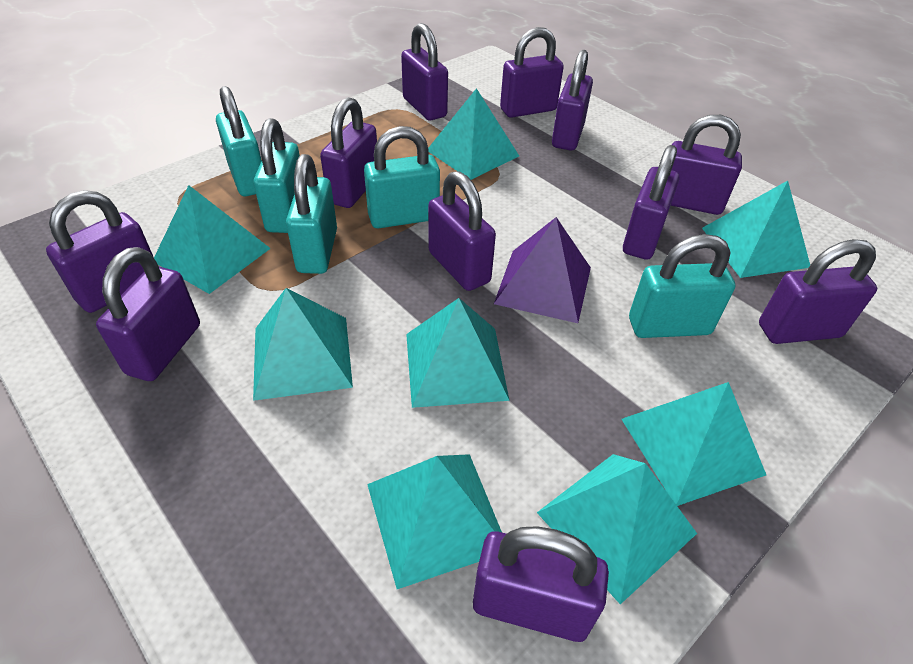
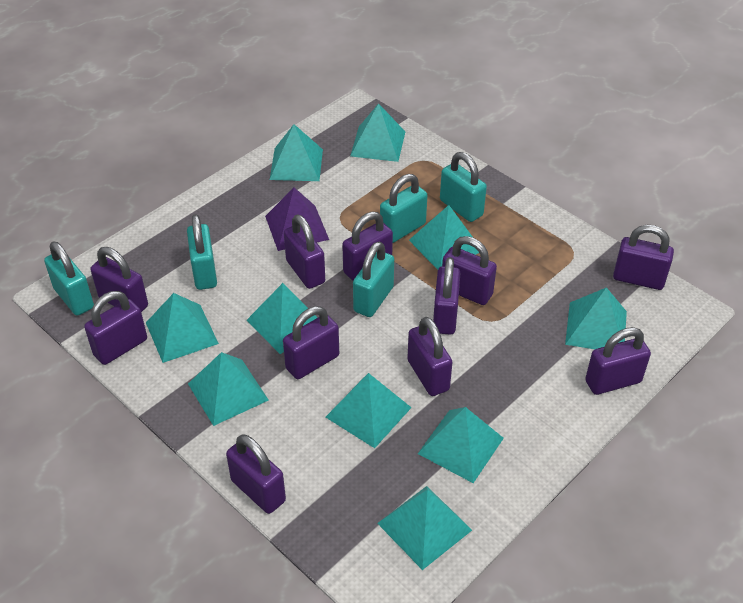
turquoise pyramid: [154,185,271,294] [253,288,353,401] [367,454,502,589] [406,298,510,408] [428,88,519,180] [537,454,697,604] [621,382,766,506] [702,181,810,278] = 8 -> [146,293,219,363] [188,352,269,426] [247,283,318,354] [270,124,323,181] [326,373,412,448] [350,103,405,162] [377,486,472,570] [409,205,479,270] [418,407,504,483] [565,287,627,349] = 10

